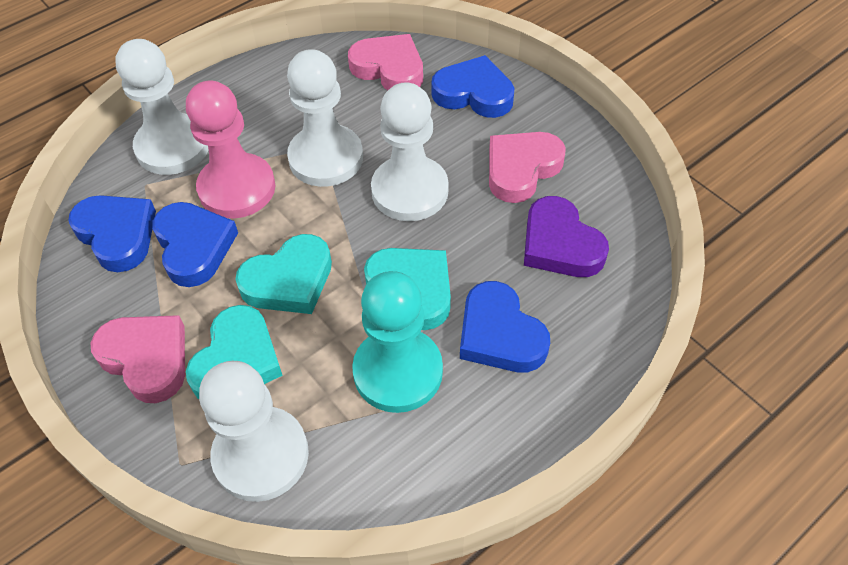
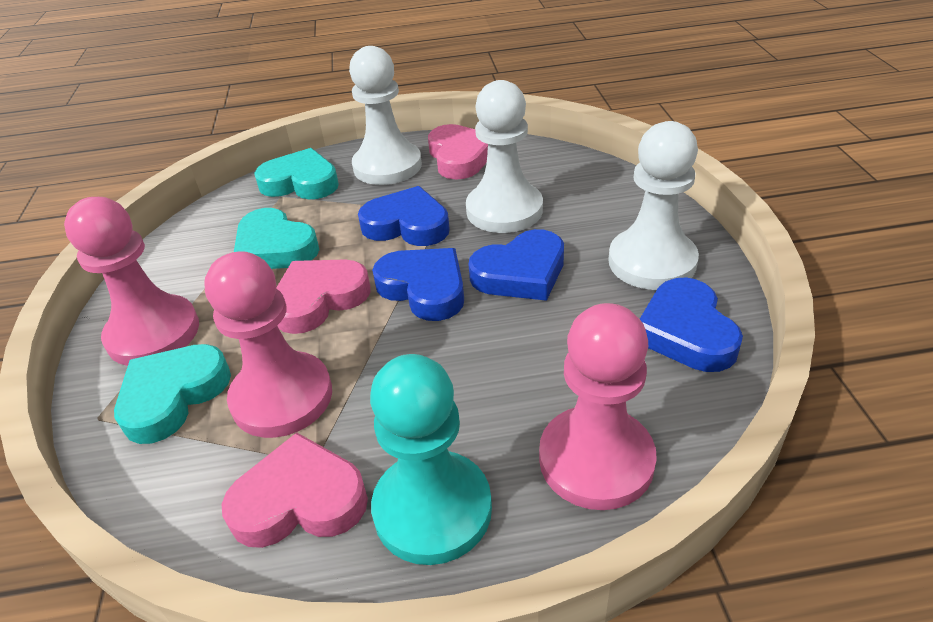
pink pawn: [186,81,275,218] = 1 -> [64,197,199,366] [204,251,332,438] [539,303,657,510] = 3
purple heart: [524,196,609,277] = 1 -> none = 0
white pawn: [115,39,209,175] [199,361,309,502] [287,49,363,187] [371,82,449,221] = 4 -> [349,46,422,185] [466,80,543,233] [608,121,699,290] = 3

